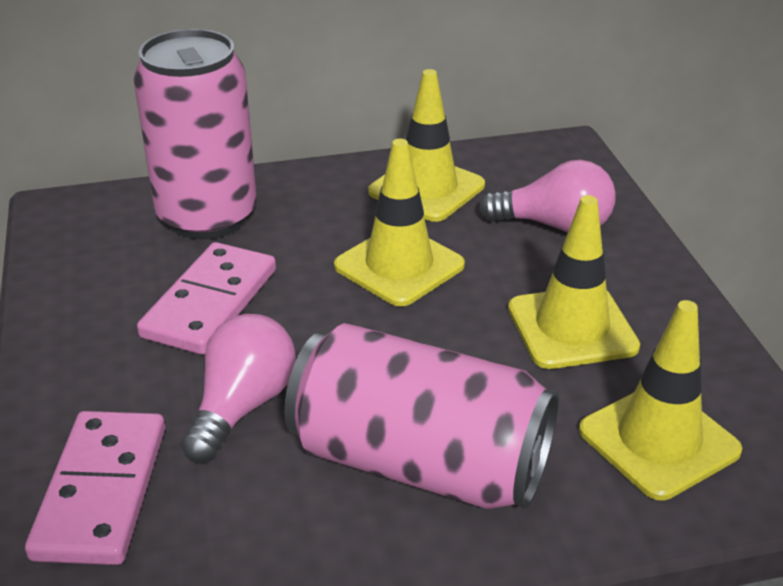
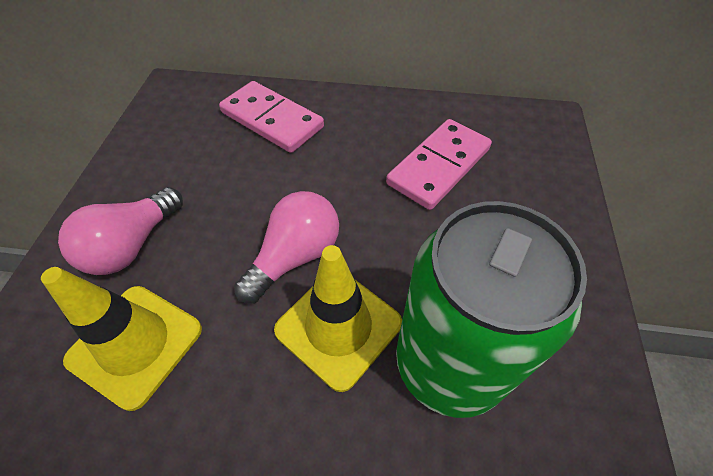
green can: none = 0 -> [396,201,587,418] = 1
pink can: [133,29,257,239] [284,323,559,509] = 2 -> none = 0
yellow traffic cone: [334,139,465,307] [368,69,485,222] [508,195,640,369] [579,300,742,500] = 4 -> [41,267,202,411] [274,245,402,392] = 2

